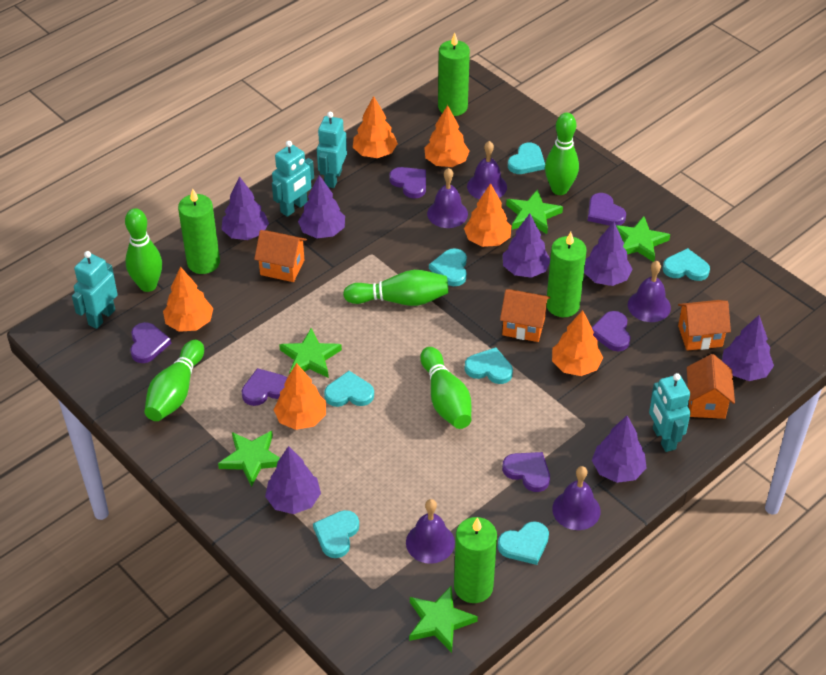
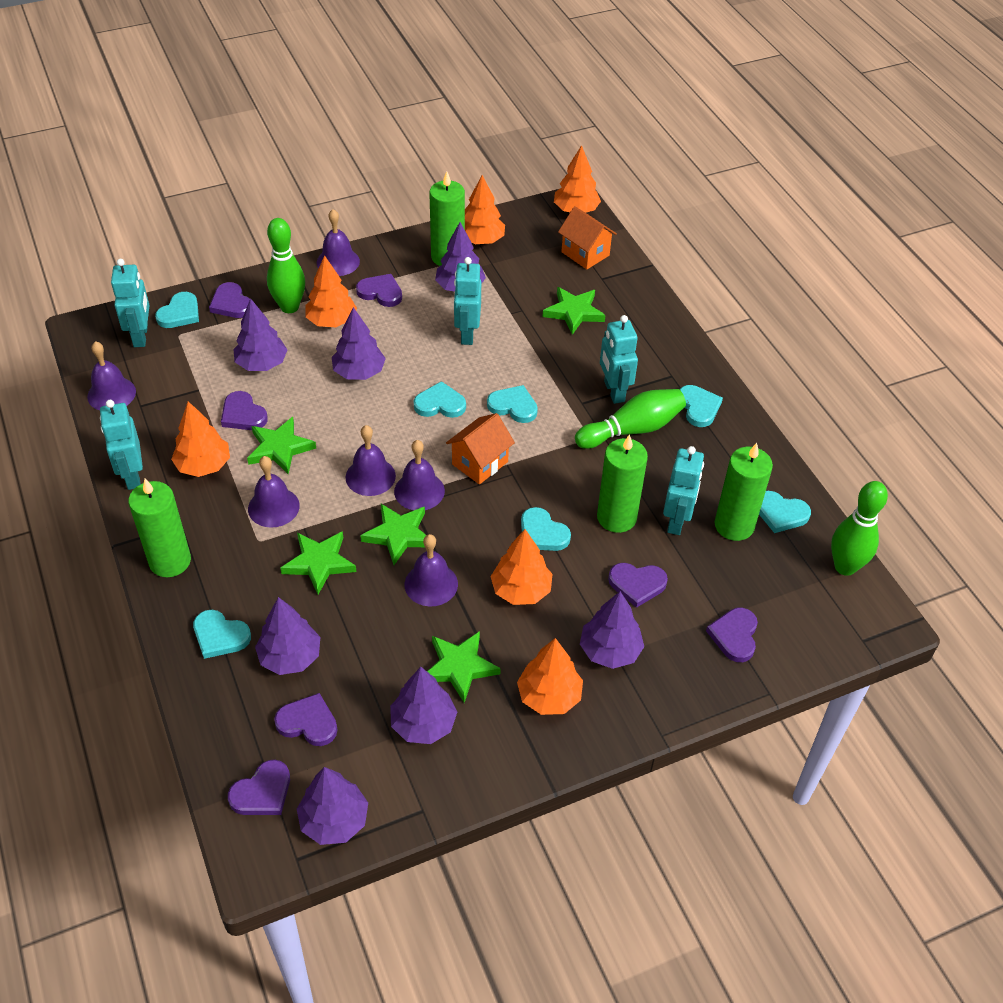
green bowling pin: [125,208,162,292] [144,340,204,421] [343,270,448,306] [420,347,471,429] [545,113,579,195] = 5 -> [267,218,305,313] [575,389,686,449] [831,481,888,576] = 3
orange house: [254,230,307,282] [500,289,550,342] [678,300,731,351] [687,354,735,419] = 4 -> [446,413,515,484] [558,206,617,269] = 2
purple bell: [406,499,455,564] [427,168,468,228] [467,141,507,200] [552,466,601,530] [628,261,671,322] = 5 -> [87,341,136,410] [248,456,300,528] [317,209,360,276] [346,425,396,496] [394,440,445,510] [405,534,458,606] = 6
purple heart: [130,322,171,363] [241,368,287,406] [389,167,426,198] [502,452,550,492] [588,193,626,226] [592,311,630,351] = 6 -> [209,282,250,318] [221,391,268,430] [228,760,290,815] [274,693,337,746] [356,274,402,307] [608,563,668,608] [706,608,758,662] = 7
turquoise robot: [72,251,118,329] [272,141,314,217] [317,112,347,188] [649,373,691,452] = 4 -> [100,400,143,490] [111,259,149,347] [454,257,481,345] [600,315,638,404] [663,446,704,535] = 5

